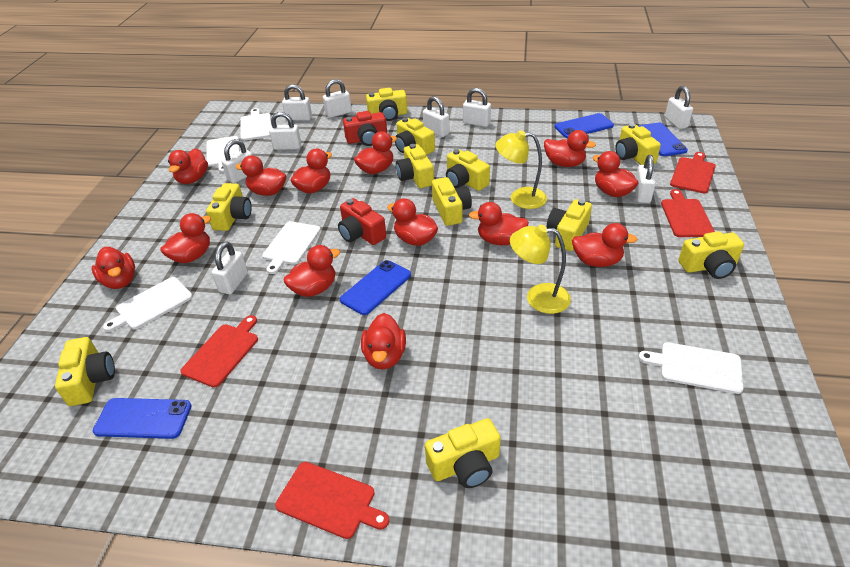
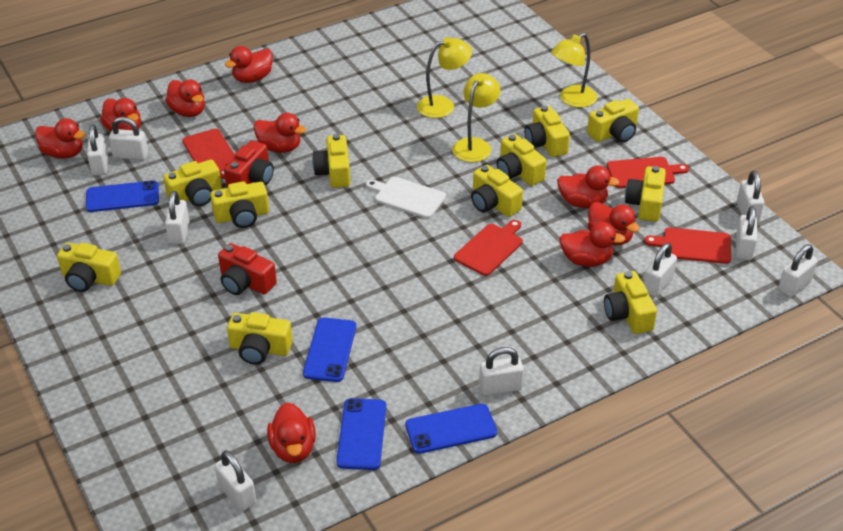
red duck: [92,247,135,289] [160,213,211,263] [168,148,208,184] [235,155,286,196] [283,245,340,297] [290,149,332,194] [354,131,397,174] [361,313,406,370] [387,198,438,246] [469,202,529,245] [544,130,596,167] [572,223,637,267] [592,151,638,197] = 13 -> [35,118,86,159] [100,98,141,131] [165,79,205,117] [225,46,273,83] [253,113,306,153] [267,403,316,463] [557,165,620,208] [559,222,625,267] [588,202,640,245] = 9
white cutting board: [103,277,193,332] [207,136,240,173] [240,108,272,141] [262,221,321,274] [638,342,743,394] = 5 -> [366,177,446,218] = 1
yellow lamp: [495,130,547,209] [510,224,571,314] = 2 -> [417,37,472,118] [453,73,500,162] [551,33,597,108] = 3

